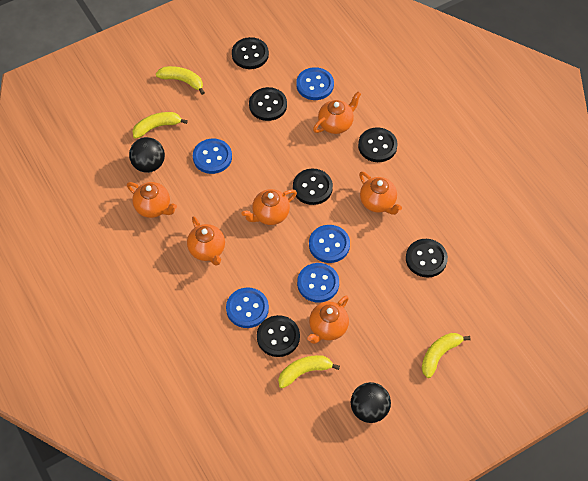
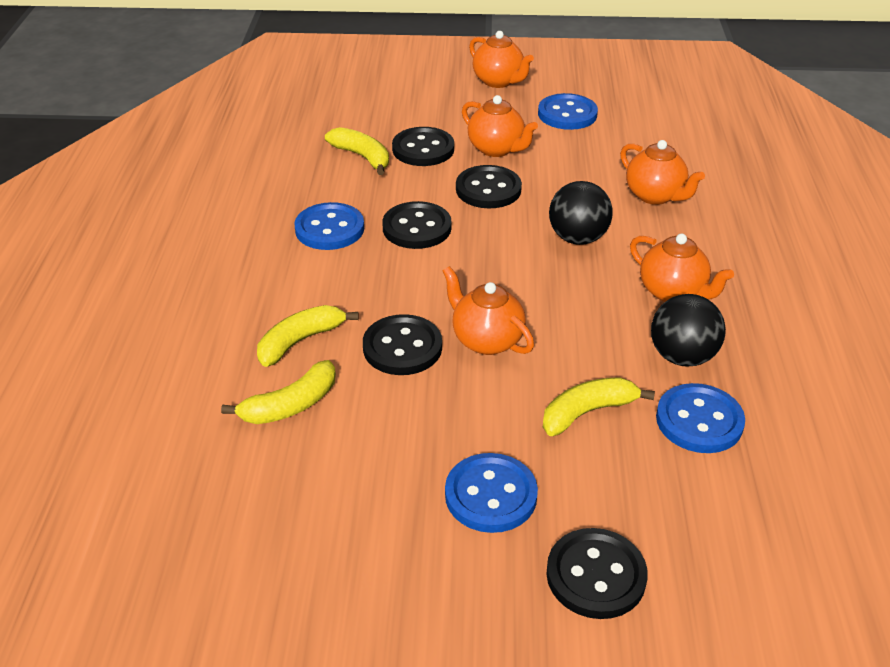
black button: [232,37,269,69] [249,87,287,121] [257,315,300,357] [293,169,333,205] [358,127,397,162] [406,239,448,277] = 6 -> [363,314,442,375] [382,201,451,249] [392,127,454,166] [456,165,522,208] [546,528,648,619] = 5
blue button: [193,139,232,174] [226,287,269,328] [296,67,334,100] [297,263,339,303] [309,225,350,263] = 5 -> [294,202,364,250] [445,453,538,533] [538,93,598,130] [656,383,745,453] = 4
orange teapot: [127,182,177,218] [187,216,225,266] [242,189,297,225] [307,295,349,344] [313,91,361,134] [359,172,402,215] = 6 -> [443,266,534,355] [462,95,538,157] [469,31,534,88] [620,140,705,205] [630,233,734,302] = 5

